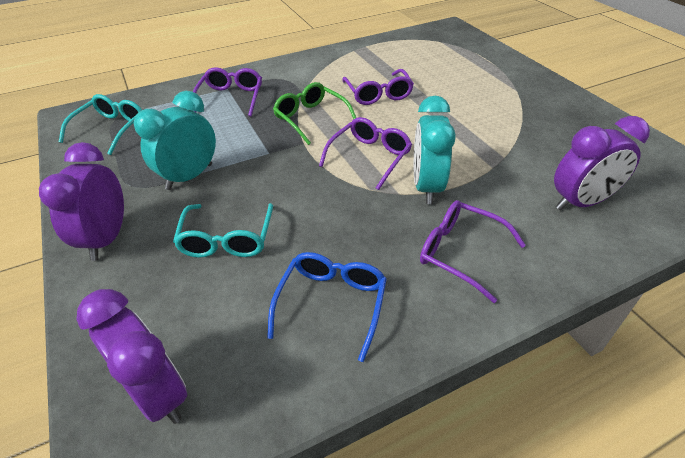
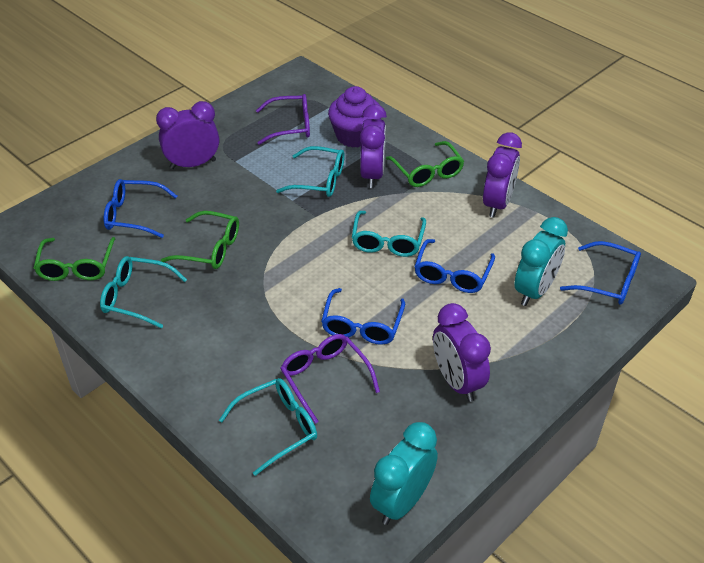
blue glasses: [267,252,387,362] = 1 -> [104,179,177,238] [321,288,405,345] [414,239,495,293] [560,241,641,305] = 4
green glasses: [273,82,356,145] = 1 -> [34,237,116,281] [161,211,239,269] [386,141,464,187] = 3
purple clock: [39,142,124,261] [76,289,187,424] [554,116,650,210] = 3 -> [156,101,219,169] [360,104,387,188] [433,303,491,402] [483,132,522,218] = 4
purple cupcake: none = 0 -> [328,86,381,148] = 1
purple glasses: [193,67,262,117] [319,117,412,190] [342,69,414,105] [420,200,526,303] = 4 -> [256,94,310,145] [280,334,380,424] = 2
turquoise glasses: [59,94,142,155] [173,203,273,258] = 2 -> [100,256,187,328] [219,378,317,476] [276,146,345,197] [352,211,426,257] = 4

